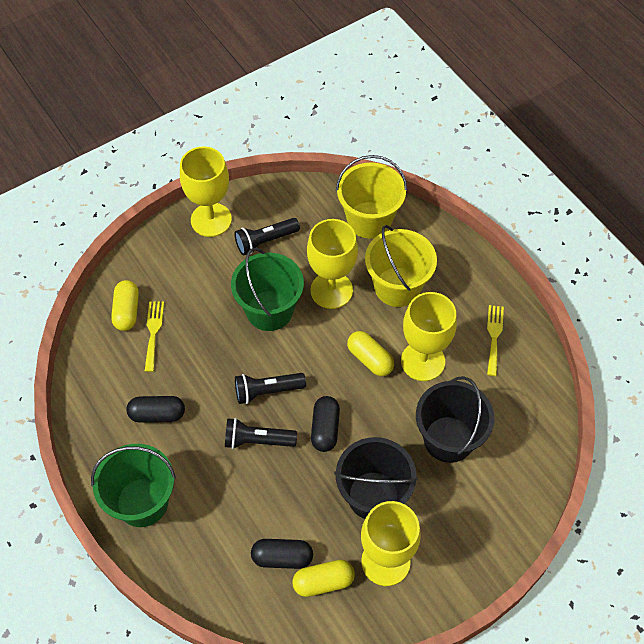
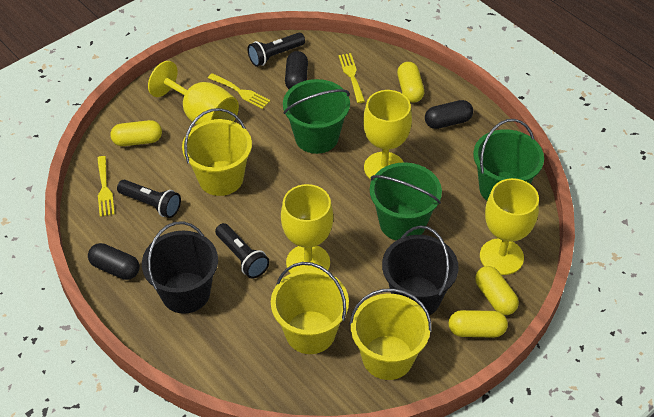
green bucket: [91,444,176,527] [231,248,304,331] = 2 -> [283,79,350,154] [370,162,442,240] [473,119,544,201] = 3
yellow bucket: [336,155,407,238] [365,225,437,307] = 2 -> [182,108,252,196] [271,262,349,354] [349,288,432,380] = 3
yellow capsule: [111,280,139,331] [292,560,355,597] [347,331,394,376] = 3 -> [110,120,162,146] [397,62,424,103] [449,310,508,338] [475,266,519,315] = 4
yellow fork: [145,301,164,372] [487,305,504,376] = 2 -> [97,156,115,217] [208,73,270,109] [338,53,365,103] = 3

